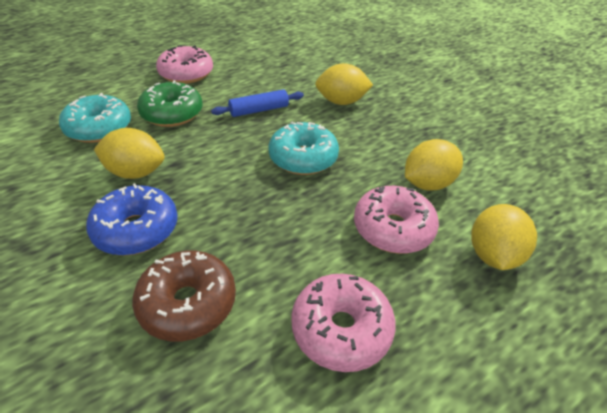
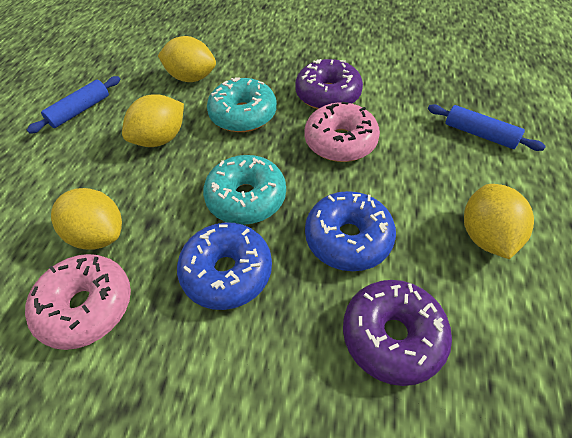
blue donut: [86,183,178,256] = 1 -> [177,222,272,310] [305,191,396,271] = 2
blue rolling pin: [211,89,304,117] = 1 -> [27,76,120,134] [428,104,546,151] = 2
brown donut: [132,251,236,342] = 1 -> none = 0
green donut: [137,80,203,127] = 1 -> none = 0
pink donut: [156,45,213,84] [291,274,396,372] [354,186,439,254] = 3 -> [25,254,131,350] [305,102,380,162] = 2
purple donut: none = 0 -> [295,59,363,109] [343,280,452,386] = 2

